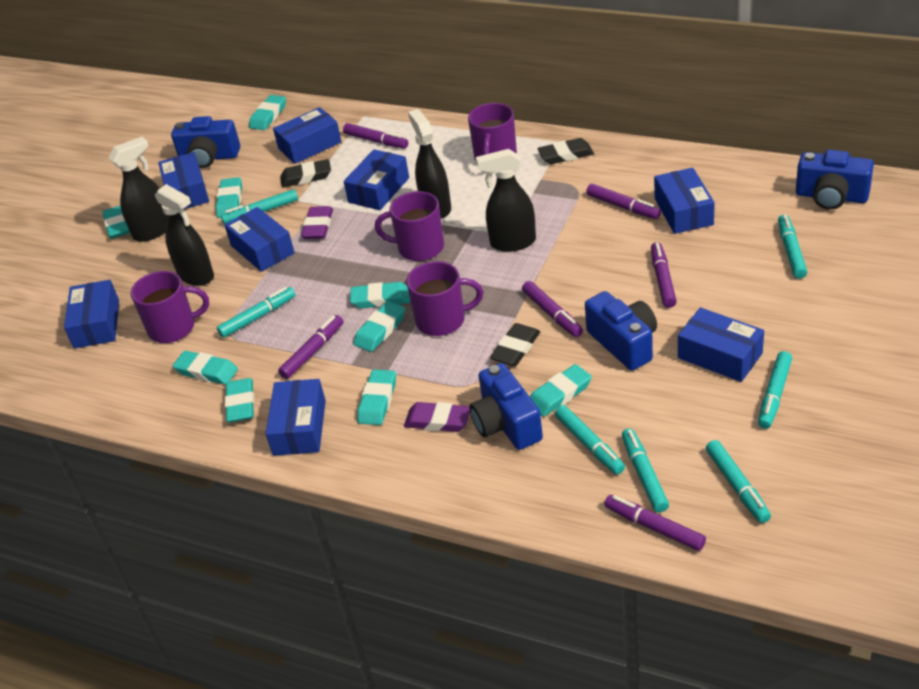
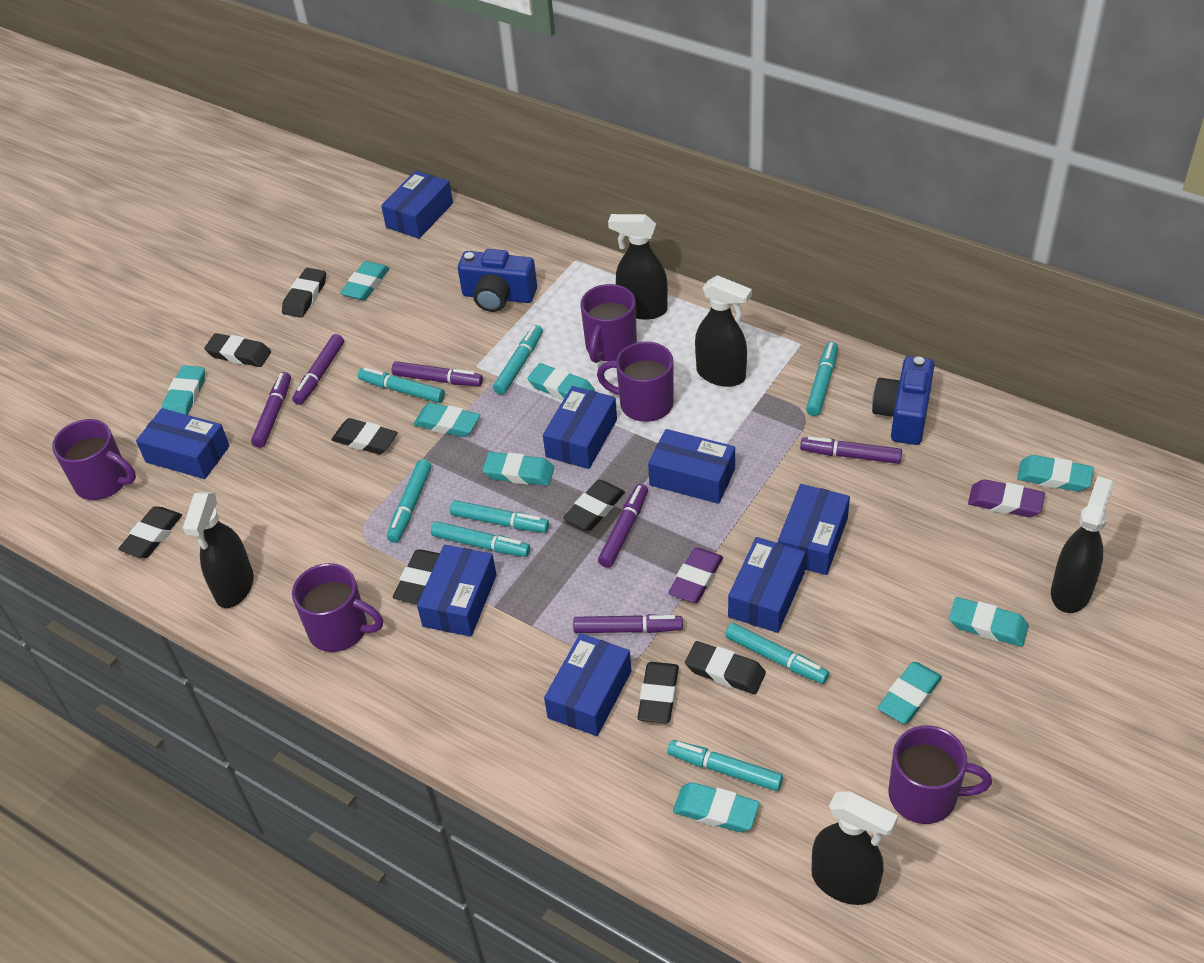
black eraser: [280,159,331,188] [490,323,540,366] [538,138,594,164] = 3 -> [118,506,182,558] [204,333,271,367] [282,268,326,318] [331,418,398,454] [393,550,440,604] [563,480,625,531] [637,662,679,724] [685,641,766,694] = 8
black spray bottle: [109,137,168,242] [155,184,214,286] [408,109,451,219] [476,149,536,252] = 4 -> [183,492,254,608] [608,214,668,320] [695,275,752,387] [812,791,898,905] [1051,476,1114,613] = 5
blue camera: [171,116,240,168] [469,363,543,450] [585,291,657,371] [796,150,874,210] = 4 -> [458,249,537,312] [872,356,934,445] = 2
purple mug: [131,271,209,343] [375,191,444,261] [407,261,483,336] [468,103,517,161] = 4 -> [52,419,136,500] [292,563,383,652] [580,284,637,363] [597,341,674,422] [888,725,992,824] = 5
turquoise marker: [217,287,295,338] [221,189,298,224] [555,405,625,475] [622,428,669,512] [706,440,771,523] [758,351,792,429] [778,215,807,279] = 7 -> [358,367,445,403] [387,459,431,543] [431,521,530,557] [450,500,549,533] [493,325,543,395] [667,740,783,791] [725,623,829,684] [806,342,838,416] = 8

